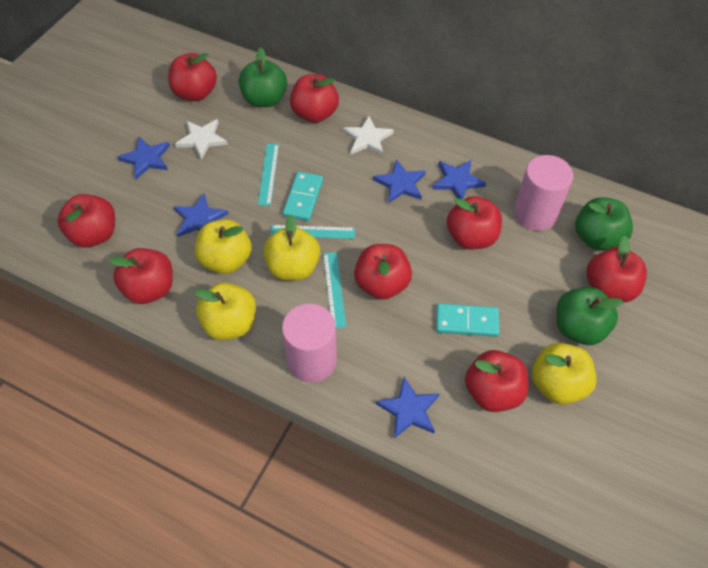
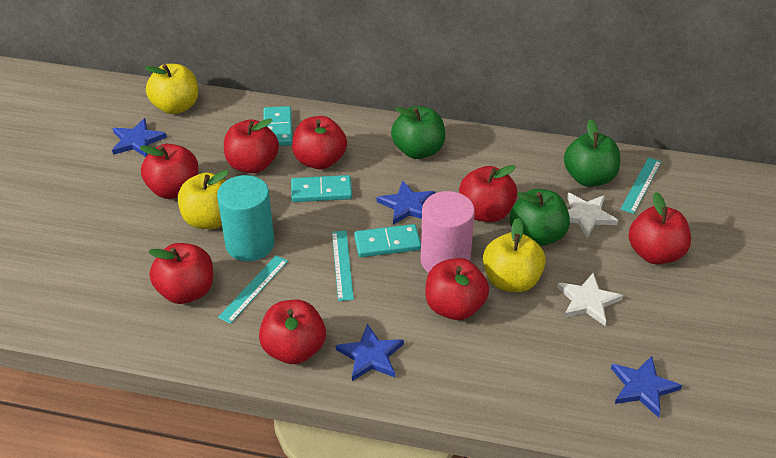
blue star: [118,137,170,179] [173,193,229,237] [373,159,426,203] [376,377,439,438] [432,160,486,199] = 5 -> [112,118,167,157] [336,324,404,381] [377,181,435,225] [611,356,682,418] = 4
pink cylinder: [282,304,337,382] [514,155,573,231] = 2 -> [421,191,475,273] = 1
turquoise cylinder: none = 0 -> [217,175,275,261] = 1
turquoise domino: [283,171,323,221] [436,303,499,337] = 2 -> [263,106,292,146] [291,175,352,202] [354,224,421,257] = 3
yellow apple: [195,219,252,274] [195,282,256,340] [264,214,320,281] [532,343,597,405] = 4 -> [145,64,198,114] [178,170,229,229] [483,218,546,292] = 3

